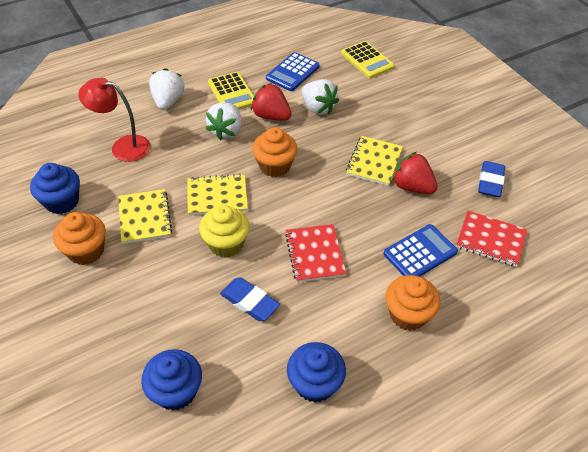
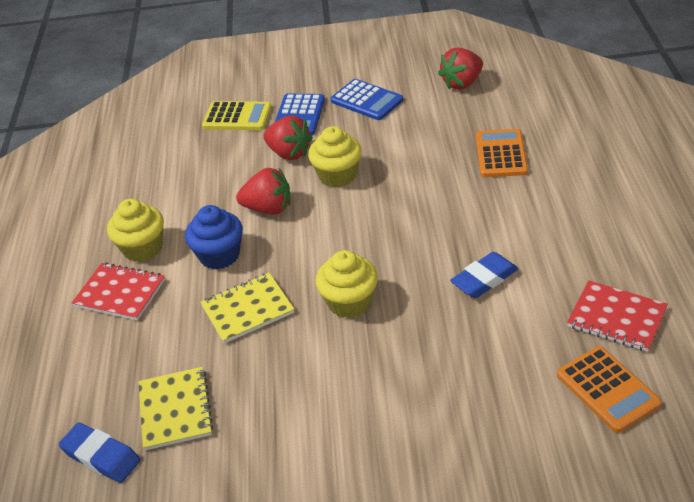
blue cupcake: [30,163,80,214] [141,349,202,411] [287,342,346,402] = 3 -> [185,205,243,269] = 1
orange calculator: none = 0 -> [476,129,528,177] [557,346,662,433] = 2
orange cupcake: [53,212,106,265] [252,127,297,177] [386,275,440,331] = 3 -> none = 0
red lamp: [78,78,151,162] = 1 -> none = 0
red strawberry: [251,83,291,121] [392,152,438,194] = 2 -> [236,168,291,215] [263,116,313,160] [438,48,483,90] = 3
white strawberry: [149,68,184,110] [206,103,242,140] [302,79,339,115] = 3 -> none = 0
yellow calculator: [208,72,254,110] [341,41,395,79] = 2 -> [202,101,272,130] = 1
yellow cupcake: [199,205,250,258] = 1 -> [107,199,164,262] [308,126,362,187] [316,250,378,318] = 3
yellow notebook: [118,189,172,244] [187,174,248,215] [346,136,403,186] = 3 -> [138,367,214,450] [200,273,294,344] = 2

